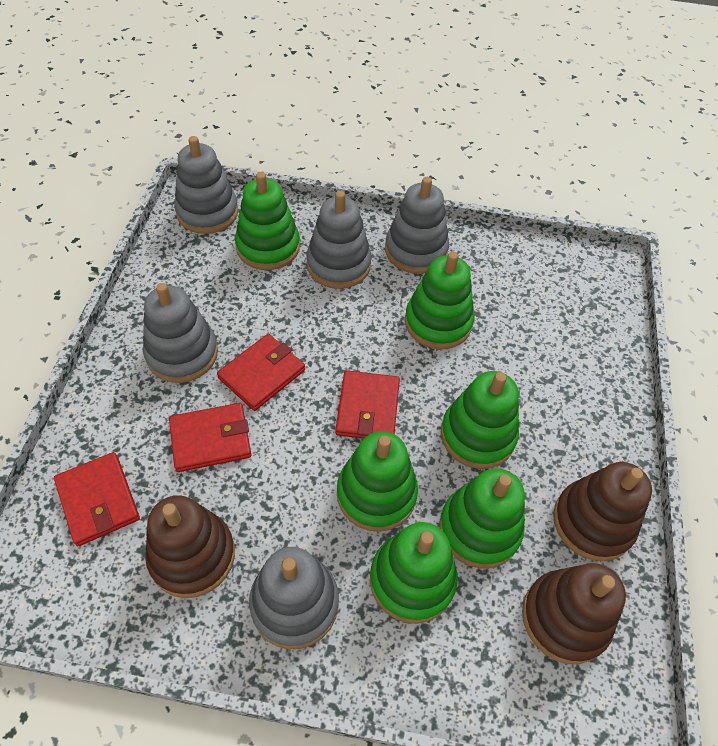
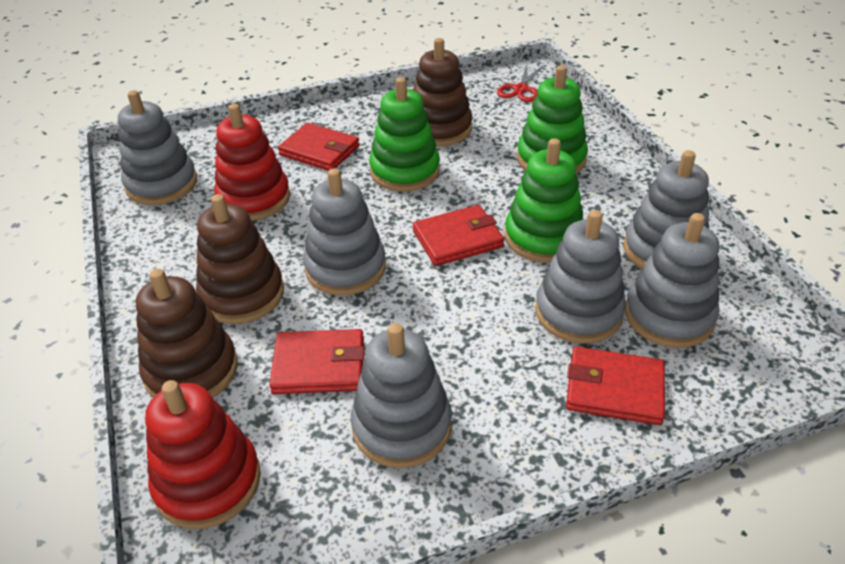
green stacking toy: [235,172,300,270] [337,431,418,532] [370,522,457,624] [405,252,475,349] [439,468,525,569] [441,371,519,469] = 6 -> [369,77,440,192] [505,138,583,263] [517,65,588,174] = 3
grey stacking toy: [143,283,218,383] [174,136,238,234] [249,547,339,649] [306,191,372,289] [385,177,449,274] = 5 -> [118,90,197,205] [303,168,386,295] [351,323,452,468] [535,210,626,344] [623,150,709,269] [625,213,719,348] = 6
red scissors: none = 0 -> [497,65,544,102] = 1
red stacking toy: none = 0 -> [145,380,261,529] [214,104,290,221] = 2

